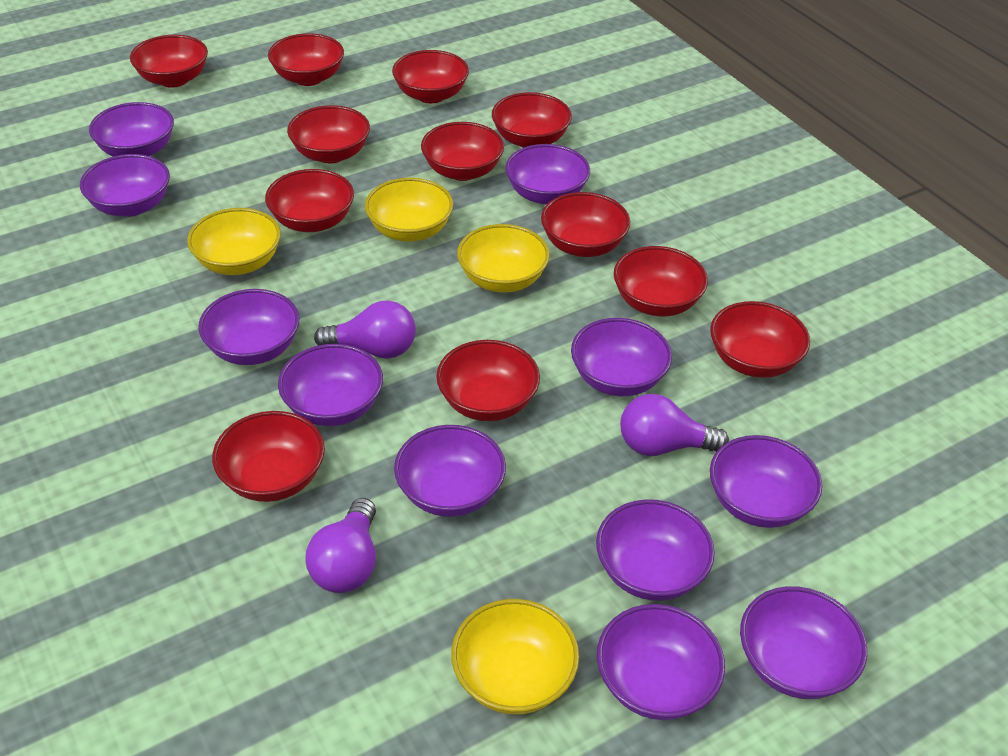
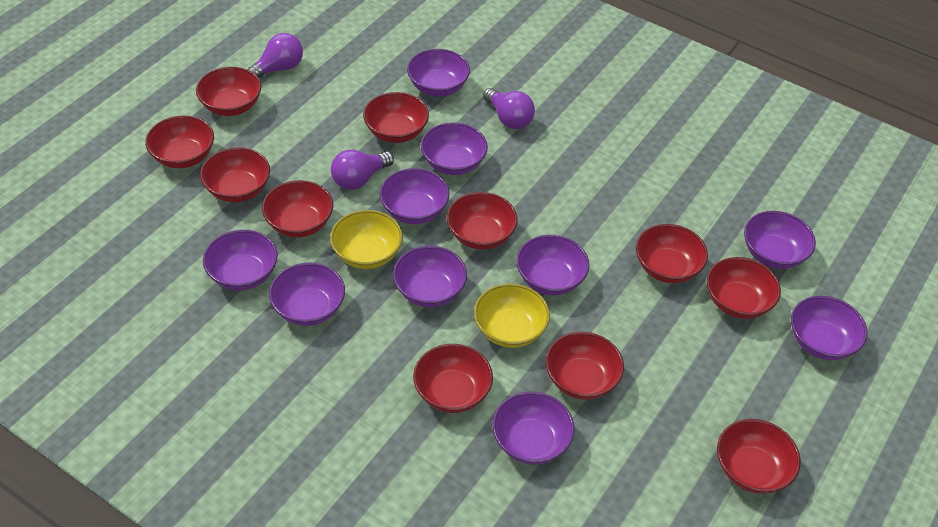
purple bowl: [80,154,170,217] [89,102,174,156] [198,289,299,365] [278,344,383,426] [394,425,506,517] [505,144,590,205] [571,318,672,396] [596,499,715,601] [597,604,725,720] [710,435,822,528] [740,586,867,699] = 11 -> [203,230,278,291] [269,262,345,326] [380,168,450,224] [393,246,467,307] [407,49,470,96] [421,122,488,175] [492,391,575,465] [516,235,589,295] [744,211,816,269] [791,296,868,360] = 10
red bowl: [130,35,208,88] [212,411,325,502] [265,169,354,232] [268,33,344,86] [287,105,370,163] [392,50,469,103] [421,122,504,181] [436,340,540,421] [492,92,572,148] [541,192,630,257] [614,246,708,316] [710,301,810,378] = 12 -> [145,116,214,168] [196,67,261,116] [200,147,270,202] [262,180,333,238] [363,92,429,143] [413,344,493,413] [447,192,518,250] [546,332,624,400] [636,224,708,283] [707,257,781,319] [717,419,801,494] = 11
yellow bowl: [187,208,281,275] [365,178,454,242] [451,599,579,715] [457,224,550,292] = 4 -> [330,210,403,269] [474,283,550,348] = 2

